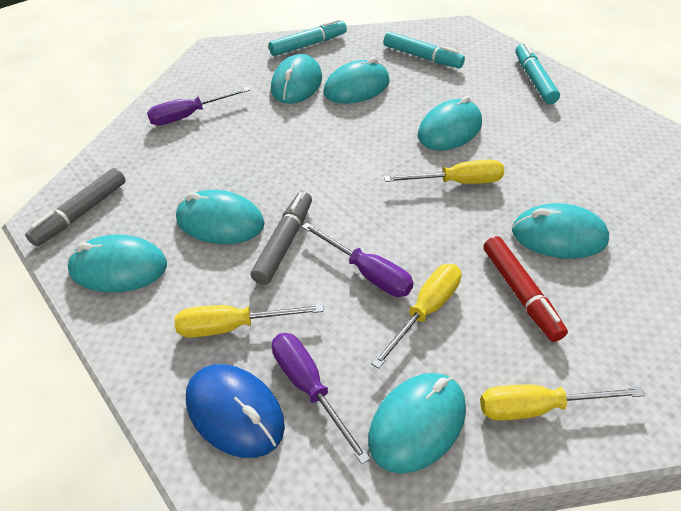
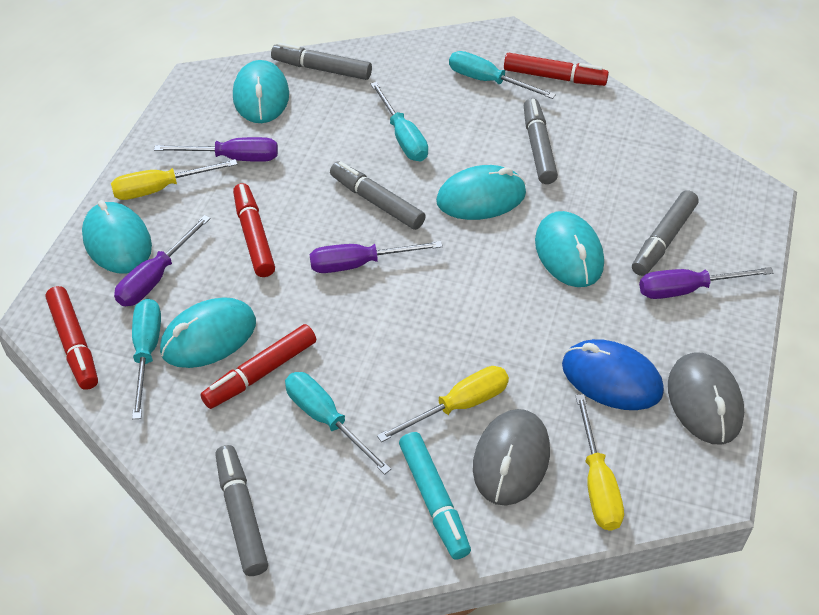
grey marker: [25,168,126,246] [251,191,312,285] = 2 -> [215,445,268,576] [271,43,372,80] [330,161,426,230] [524,98,558,184] [632,190,699,276] = 5
grey mouse: none = 0 -> [473,409,550,506] [668,352,744,445] = 2
purple screwdriver: [147,87,250,126] [272,333,370,464] [302,222,414,297] = 3 -> [114,215,211,306] [154,137,278,162] [310,241,443,273] [639,267,774,299] = 4
red marker: [483,236,568,342] = 1 -> [46,286,98,390] [200,324,316,409] [233,183,275,277] [504,53,609,86] = 4
turquoise marker: [269,19,347,56] [383,31,465,68] [515,43,560,104] = 3 -> [399,432,471,559] = 1
turquoise mouse: [68,234,167,293] [176,190,264,244] [271,54,322,104] [324,57,390,104] [368,373,466,474] [418,96,482,151] [512,203,609,259] = 7 -> [82,200,152,274] [160,297,256,368] [233,60,289,123] [436,165,526,220] [535,211,604,287] = 5
turquoise screwdriver: none = 0 -> [132,298,161,419] [285,372,391,475] [371,82,428,161] [449,51,556,99] = 4
yellow screwdriver: [175,304,324,338] [371,264,461,369] [384,160,504,184] [480,385,645,421] = 4 -> [111,159,238,200] [377,366,509,442] [576,394,624,531] = 3

